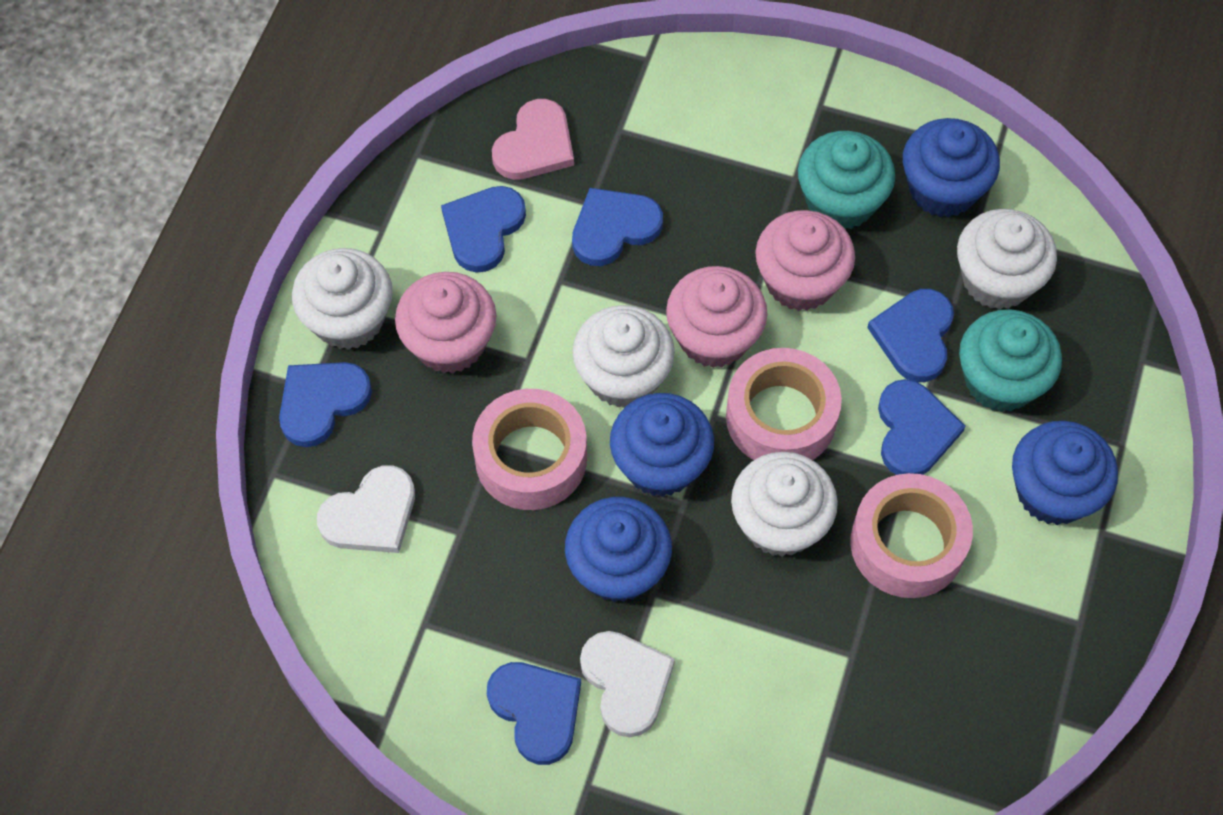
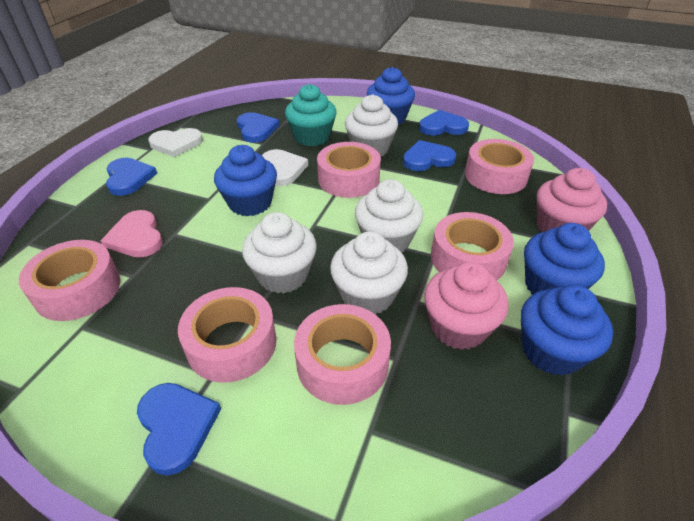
blue heart: [279,362,372,447] [441,186,526,273] [487,662,581,765] [572,188,663,266] [867,289,954,382] [878,379,966,475] = 6 -> [106,158,157,196] [137,383,221,475] [237,112,280,143] [403,140,456,171] [419,110,469,136] = 5
pink cupcake: [395,272,497,374] [666,266,767,368] [755,210,855,311] = 3 -> [424,262,509,350] [537,168,607,232] = 2
pink tape: [472,389,587,510] [726,348,842,460] [850,473,973,598] = 3 -> [19,240,120,321] [178,287,277,383] [294,304,391,405] [317,142,381,198] [431,212,514,281] [465,139,534,194] = 6
turquoise cupcake: [798,131,895,229] [959,309,1062,412] = 2 -> [285,84,337,146] = 1

